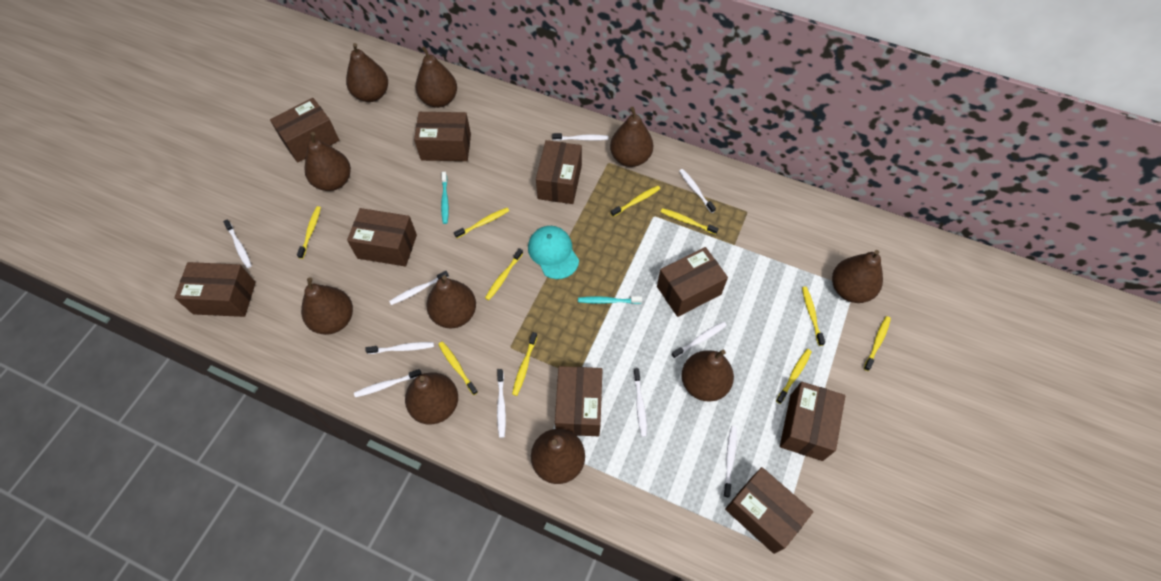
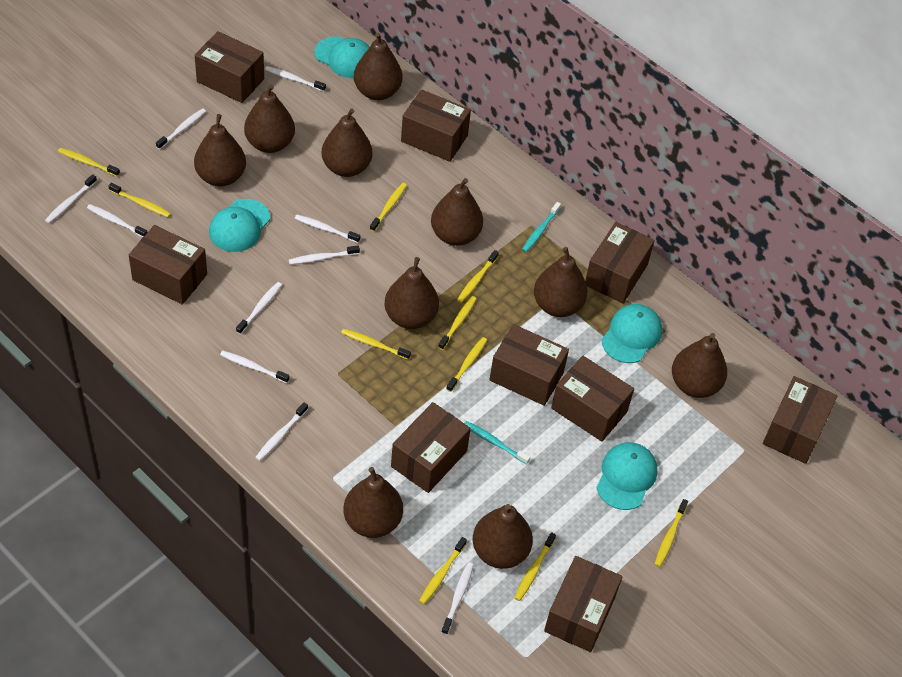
turquoise cap: [528,226,579,279] = 1 -> [209,199,270,252] [314,36,370,78] [596,442,658,510] [601,304,662,363] = 4

